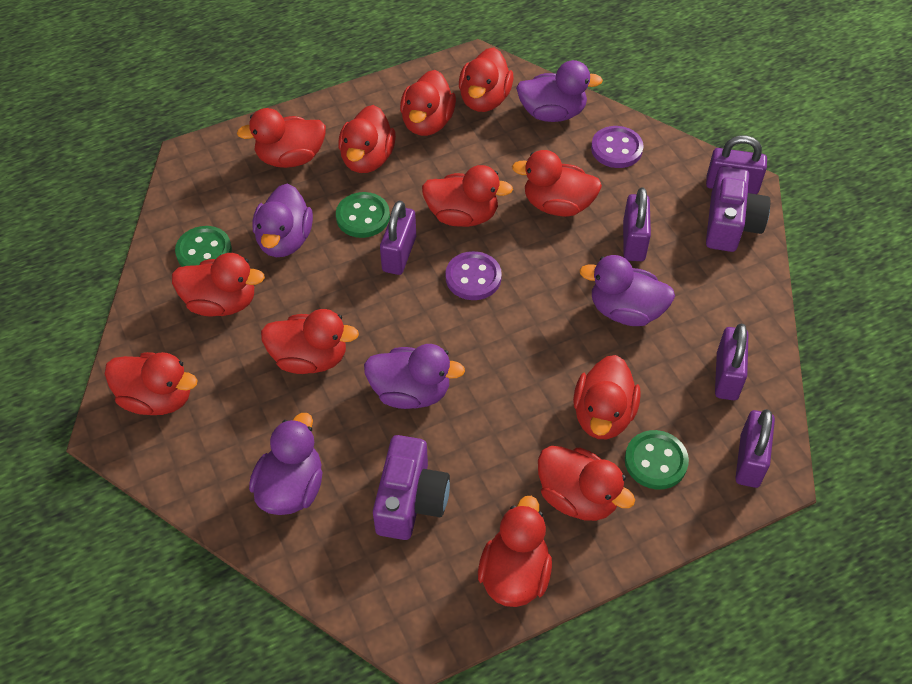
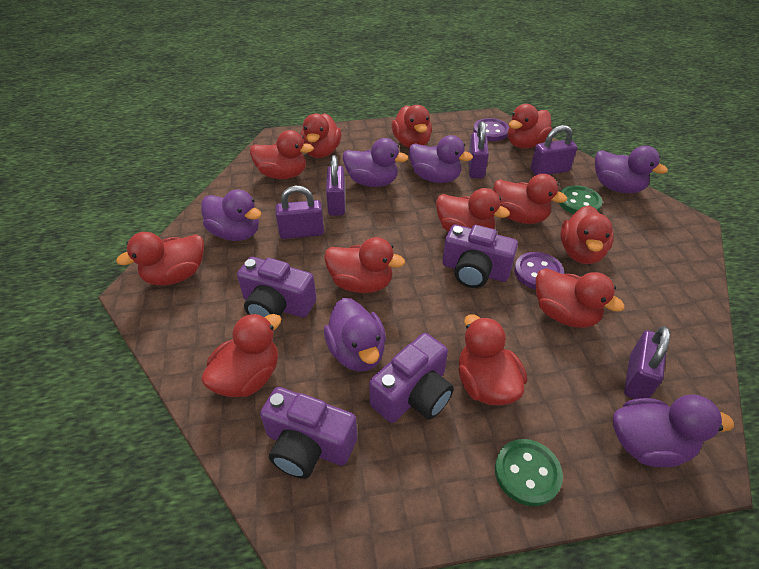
green button: [175,226,232,267] [336,192,390,238] [625,430,689,490] = 3 -> [495,439,563,506] [559,186,602,214] = 2
purple camera: [373,435,450,540] [706,166,771,252] = 2 -> [237,257,316,318] [260,387,357,479] [369,333,454,423] [442,224,518,288] = 4
purple duck: [249,413,323,515] [252,184,313,257] [364,344,465,409] [516,60,603,122] [579,255,675,326] = 5 -> [201,190,262,241] [324,298,386,372] [343,138,408,187] [409,135,473,183] [595,146,668,193] [613,394,734,467] = 6

